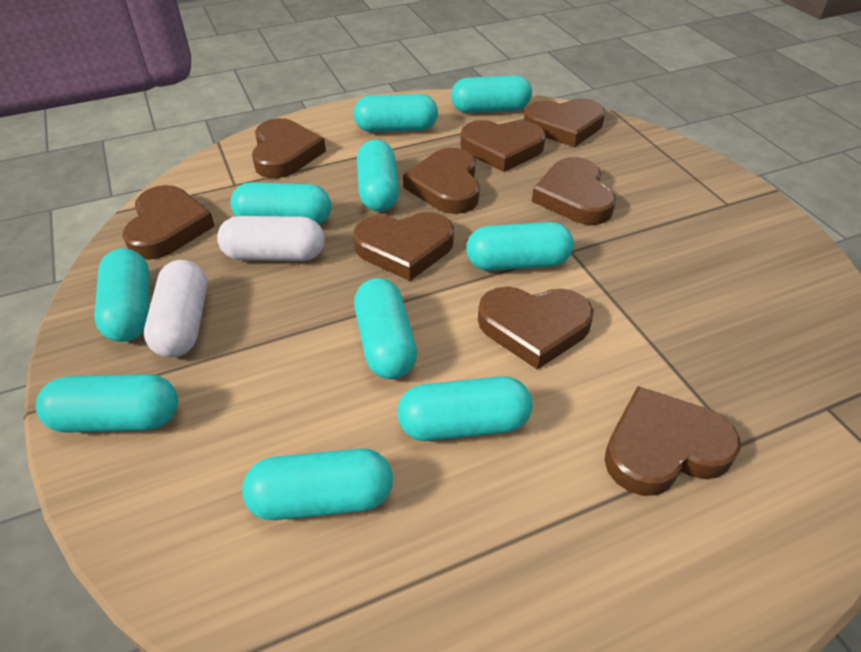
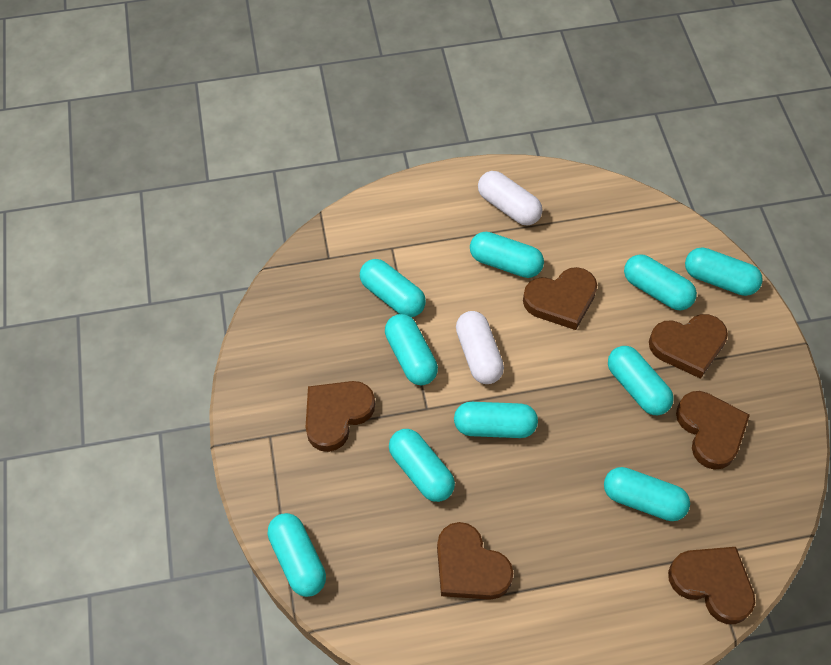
brown heart: [123,185,215,260] [252,118,326,178] [353,212,454,281] [403,148,480,214] [460,120,546,172] [478,287,594,370] [524,98,605,147] [532,157,616,225] [604,386,740,496] = 9 -> [305,381,375,452] [437,522,513,600] [523,267,597,330] [649,314,728,379] [668,547,755,624] [676,391,750,470] = 6

